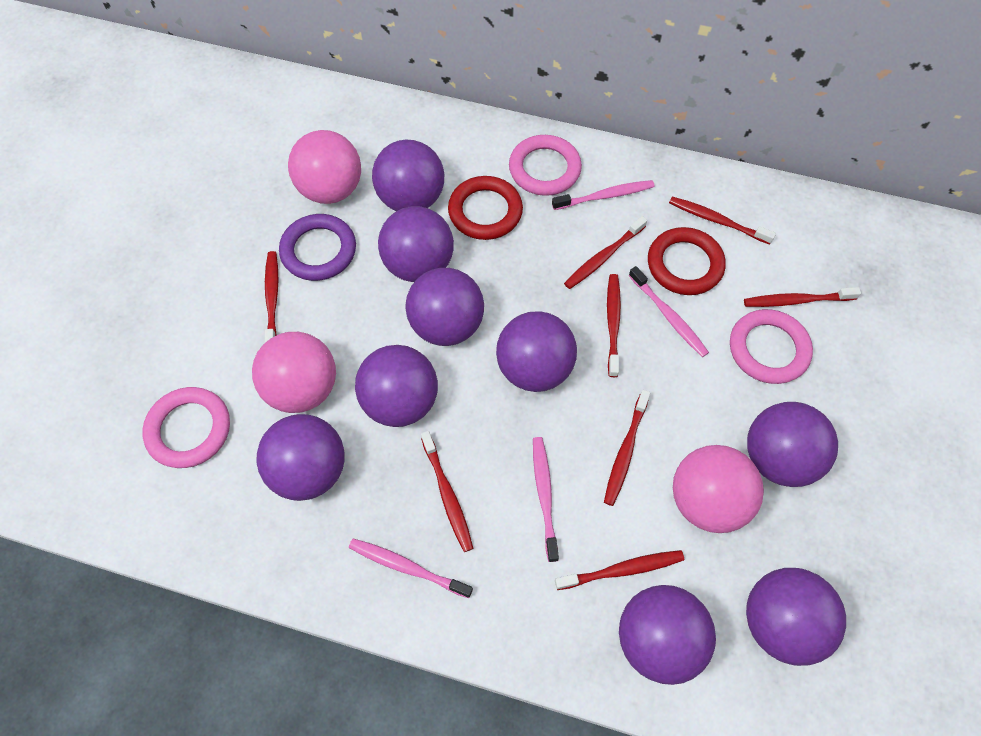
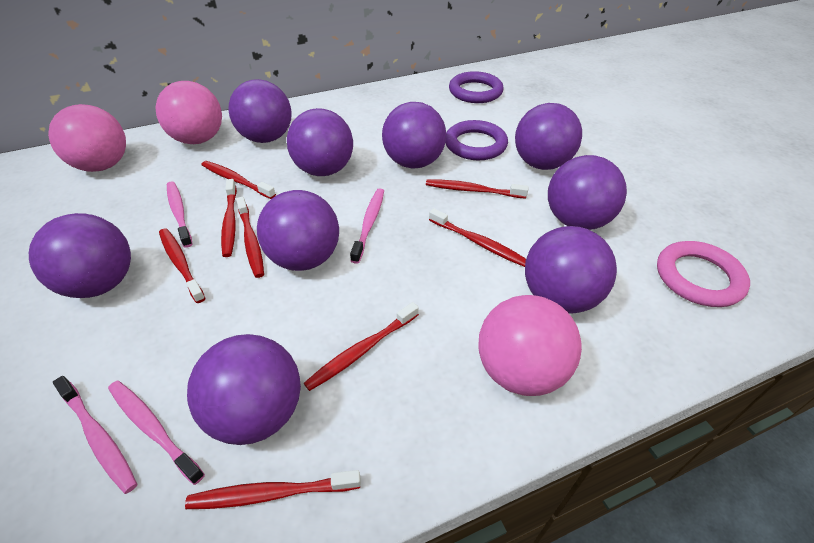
pink ring: [142,387,230,468] [509,135,582,196] [730,309,813,384] = 3 -> [657,241,750,307] = 1
purple ring: [279,214,356,281] = 1 -> [446,120,508,160] [449,71,503,103] = 2
red ring: [448,176,523,240] [648,227,725,295] = 2 -> none = 0

